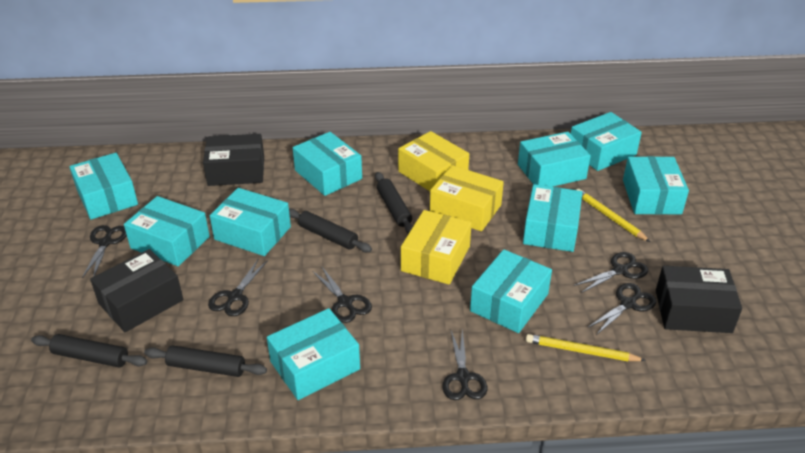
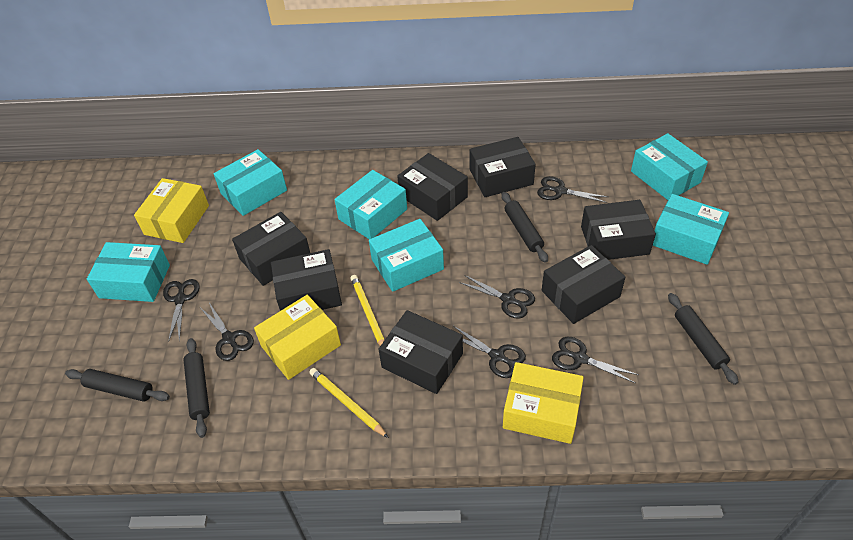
black box: [90,249,183,332] [203,134,264,186] [656,266,742,333] = 3 -> [232,212,310,286] [271,249,342,311] [379,310,463,394] [397,153,468,221] [469,137,536,197] [542,245,625,324] [581,200,656,260] = 7
turquoise box: [69,153,138,220] [124,196,210,266] [210,188,291,256] [267,308,360,400] [293,132,362,196] [470,249,552,333] [518,132,591,187] [523,184,582,252] [571,112,642,171] [623,156,689,215] = 10 -> [87,242,170,302] [214,149,287,216] [334,170,407,239] [369,219,444,292] [631,133,708,200] [653,194,729,265] = 6

